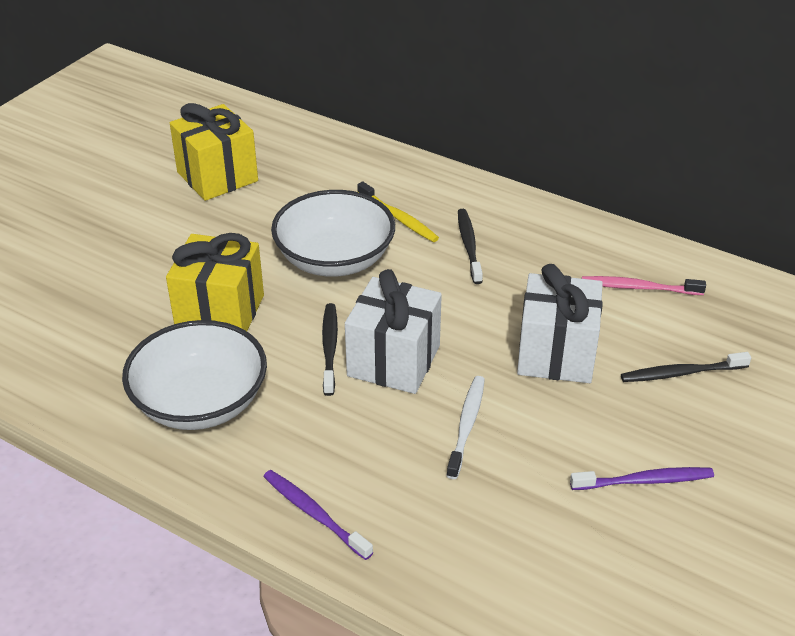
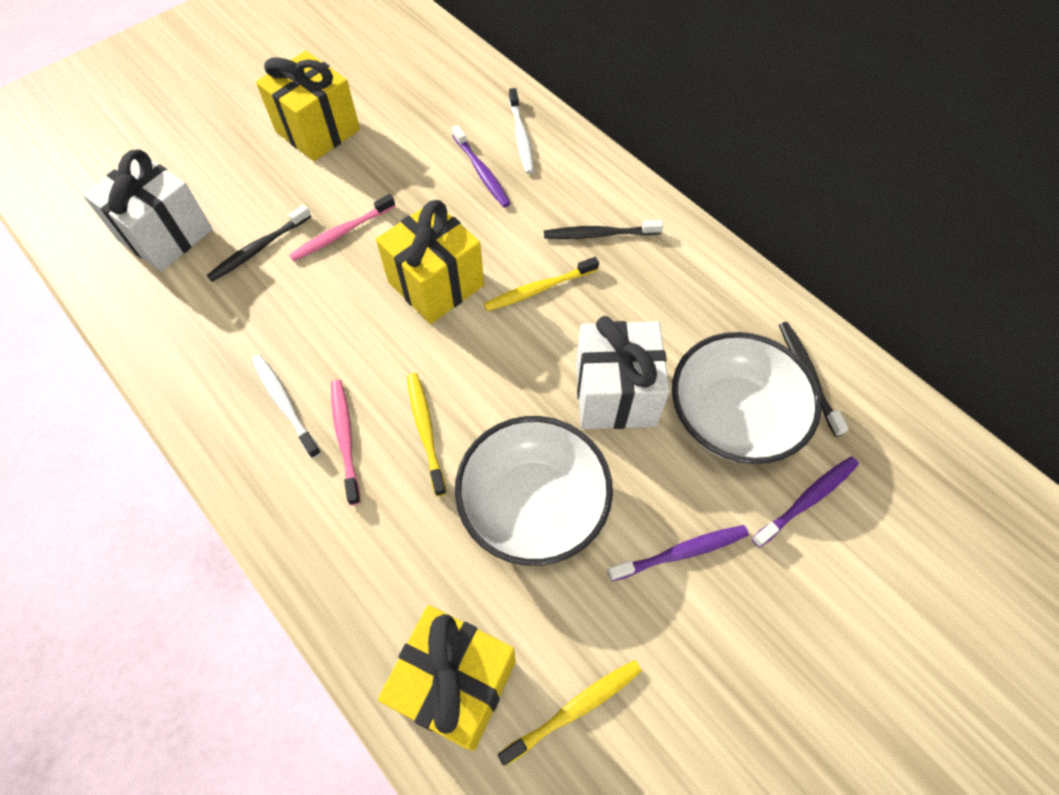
pink toothbrush: [582,276,706,295] = 1 -> [289,194,395,261] [331,380,361,505] = 2
purple toothbrush: [263,470,373,560] [570,467,714,490] = 2 -> [452,125,511,207] [607,525,749,581] [752,457,859,548] = 3
white toothbrush: [446,376,485,479] = 1 -> [252,355,321,458] [509,88,534,174] = 2
yellow gift: [166,233,264,331] [170,103,258,201] = 2 -> [256,51,360,161] [376,200,484,324] [378,605,516,751] = 3
yellow toothbrush: [357,181,439,242] = 1 -> [407,373,447,496] [484,257,599,311] [498,660,642,766] = 3

